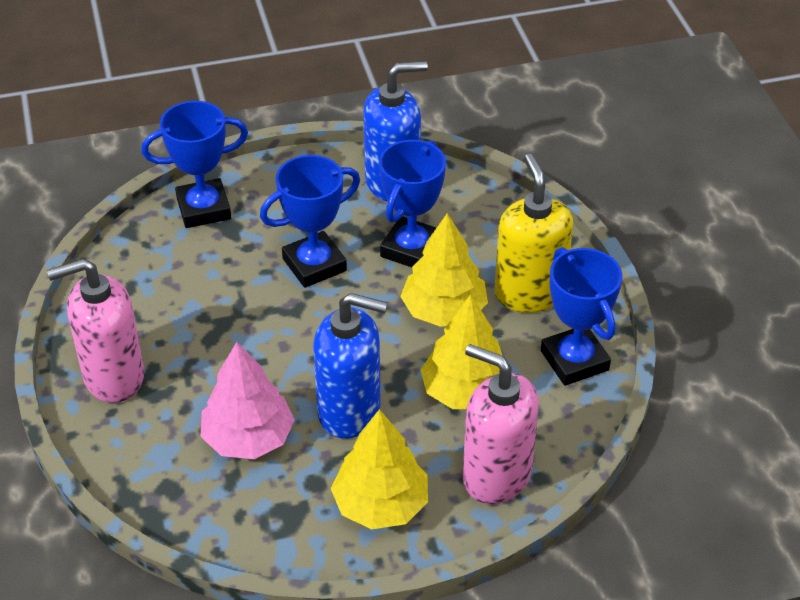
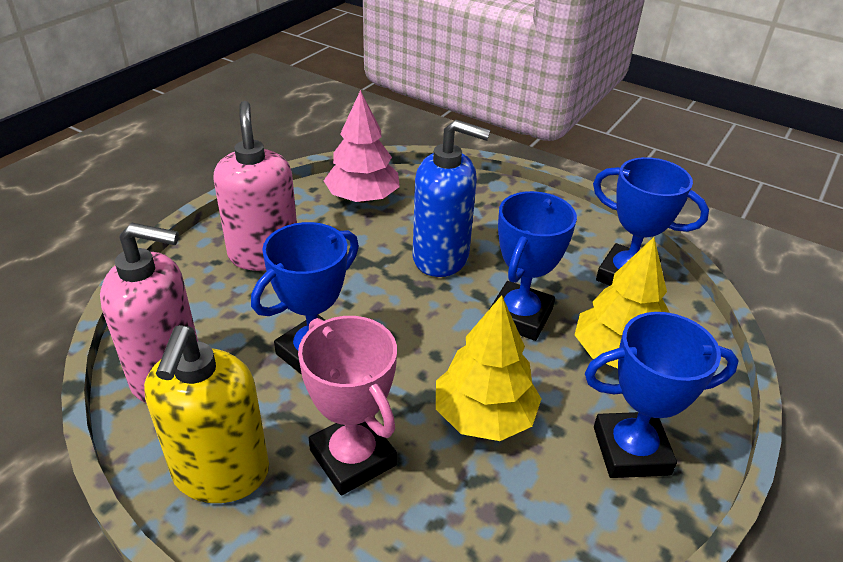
blue soap dispenser: [313,293,388,439] [363,61,428,202] = 2 -> [413,120,490,277] = 1
pink trophy: none = 0 -> [298,316,397,495] = 1
yellow tree: [331,409,428,529] [400,213,488,327] [420,294,503,409] = 3 -> [436,295,541,441] [575,237,669,368] = 2

